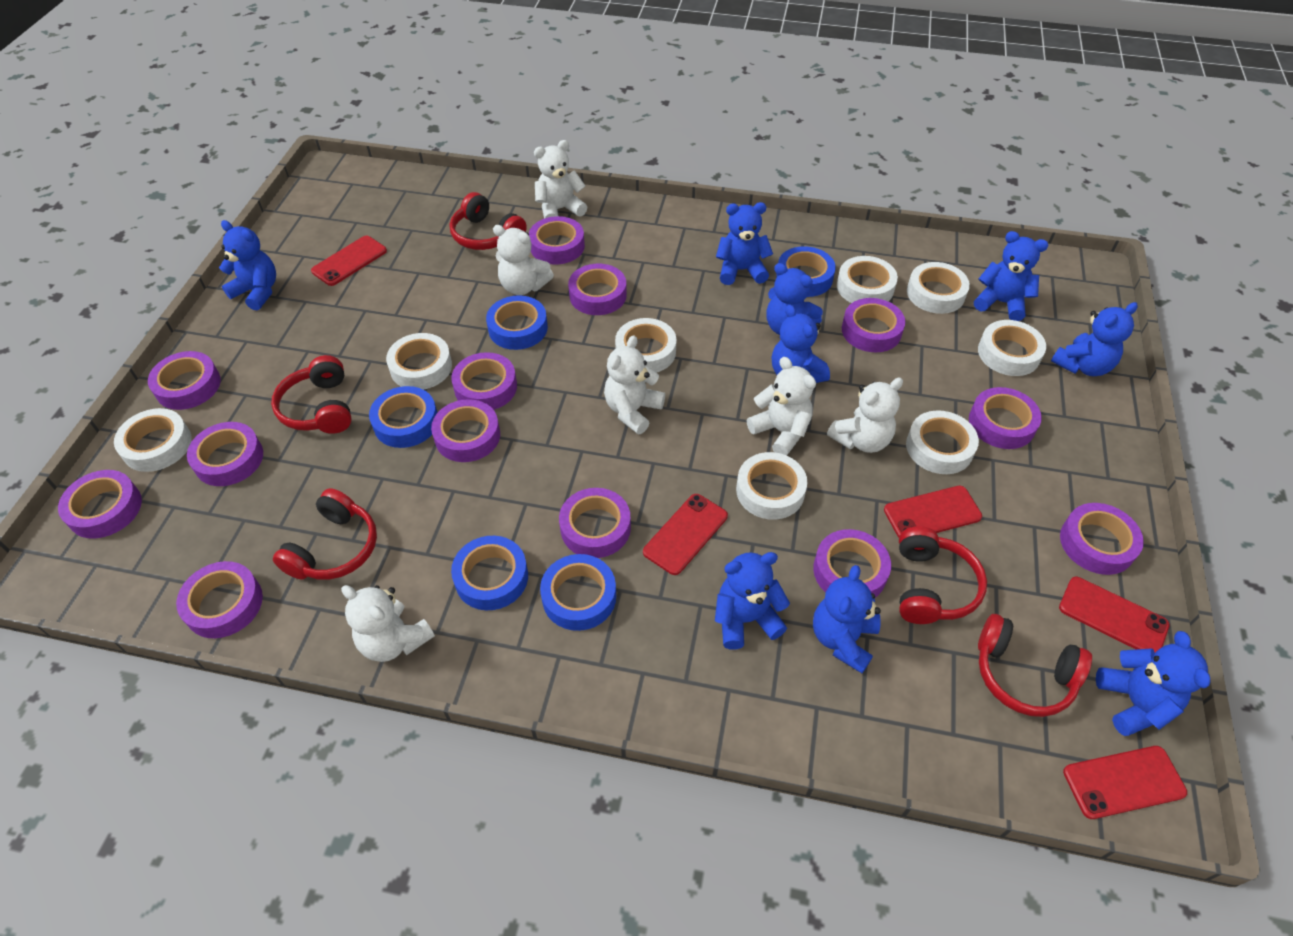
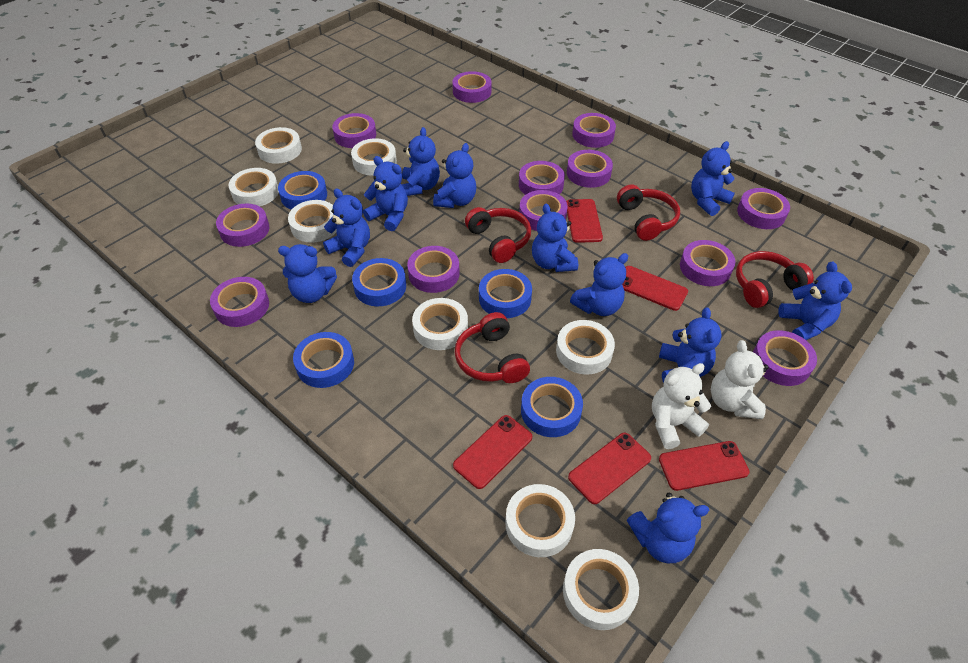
blue teddy bear: [219,220,276,311] [715,552,790,650] [716,202,773,285] [766,263,823,335] [772,304,830,383] [813,565,881,673] [974,231,1048,321] [1051,302,1138,376] [1096,631,1210,736] = 9 -> [278,244,337,303] [323,188,370,267] [363,156,408,231] [401,127,440,196] [433,143,476,208] [532,204,578,272] [570,253,628,316] [627,493,709,563] [659,307,721,383] [691,141,735,216] [778,261,852,340] = 11
purple tape: [58,470,142,539] [148,351,221,410] [176,561,263,638] [187,422,263,486] [431,399,500,462] [451,352,517,410] [529,216,585,265] [559,488,631,558] [568,264,627,315] [813,529,891,597] [842,298,905,352] [969,387,1042,449] [1060,503,1144,575] = 13 -> [210,277,269,327] [216,204,269,247] [332,113,376,148] [407,246,460,293] [452,71,492,103] [519,161,565,195] [519,190,568,231] [567,150,613,188] [572,113,616,148] [680,240,735,286] [737,188,790,229] [753,330,817,386] = 12
red headphones: [271,355,352,434] [273,488,377,580] [450,192,527,250] [899,526,987,624] [978,614,1092,717] = 5 -> [455,312,530,383] [465,207,531,263] [617,184,680,241] [736,251,814,308] = 4
white teddy bear: [341,585,435,662] [493,225,554,295] [534,140,587,219] [604,335,665,434] [747,357,816,455] [827,378,903,453] = 6 -> [652,363,711,449] [711,340,769,419] = 2

